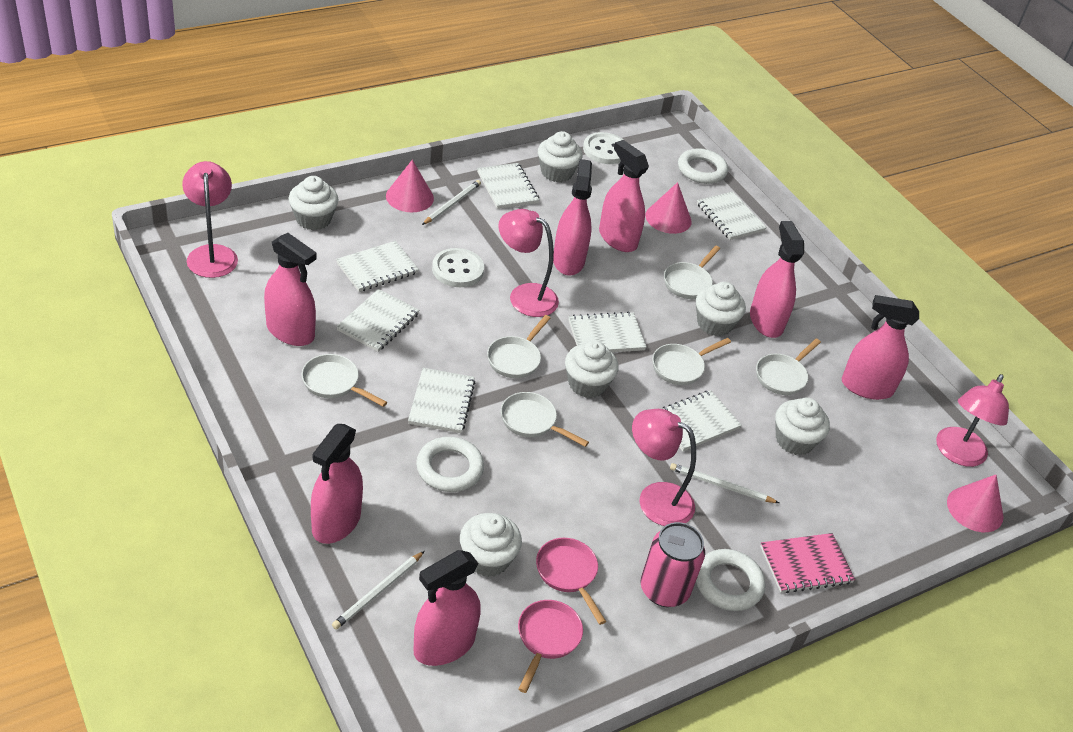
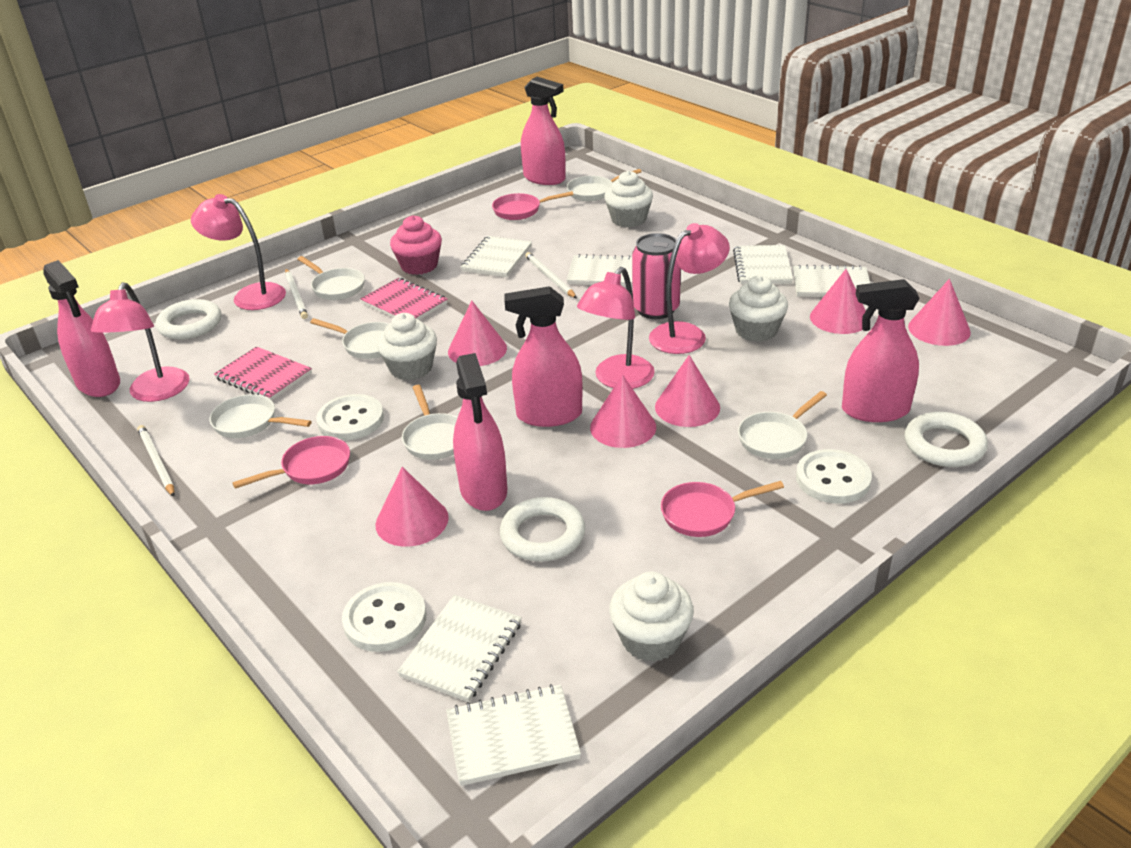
pink cone: [386,160,434,212] [645,182,692,234] [947,474,1003,532] = 3 -> [375,467,449,547] [448,301,507,366] [590,374,656,448] [655,355,720,427] [810,269,866,334] [908,279,971,346] = 6
pink cupcake: none = 0 -> [390,215,442,275] = 1
pink notebook: [760,533,855,593] = 1 -> [214,347,312,400] [360,278,448,320] = 2
pink pan: [518,600,583,693] [536,538,606,625] = 2 -> [232,436,350,489] [492,191,574,220] [661,481,784,537] = 3
pink spray bottle: [264,233,317,346] [311,424,363,544] [413,550,481,666] [553,159,592,276] [599,140,649,252] [750,221,804,338] [841,295,919,400] = 7 -> [43,260,120,397] [453,353,507,511] [505,286,583,427] [521,76,566,185] [842,279,920,422] = 5
white button: [432,248,484,287] [583,132,623,164] = 2 -> [316,394,384,440] [342,582,426,652] [796,449,872,504] = 3
white cupcake: [289,176,339,230] [460,513,522,577] [538,131,583,182] [565,340,619,398] [696,282,746,336] [775,398,830,455] = 6 -> [377,313,437,380] [604,171,653,227] [609,572,694,662] [729,275,788,342] = 4
white notebook: [336,241,419,292] [336,289,419,352] [408,368,475,433] [477,163,539,209] [568,312,647,352] [662,390,742,451] [697,191,767,240] = 7 -> [397,595,522,702] [446,684,581,786] [461,236,532,277] [567,254,632,286] [733,245,793,284] [793,265,870,297] = 6

